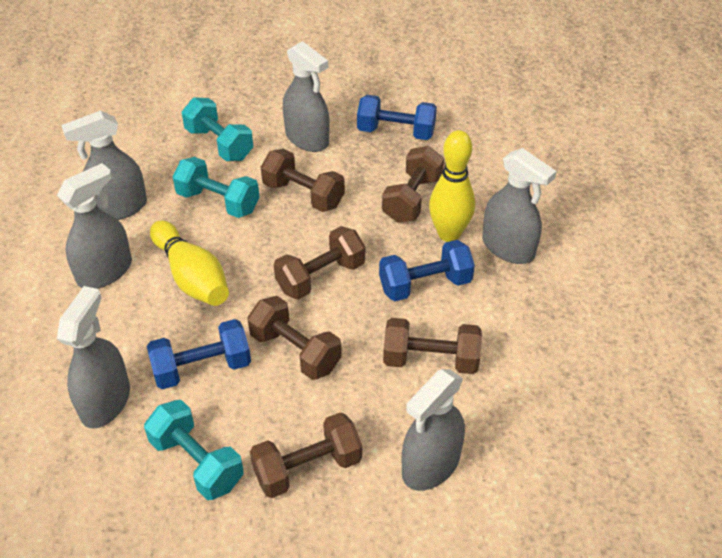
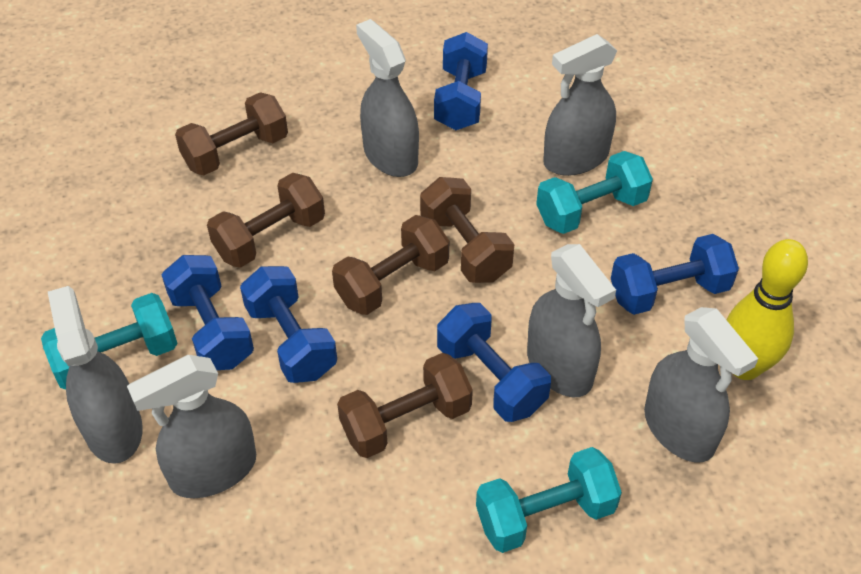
blue dumbbell: [147,319,251,389] [357,95,437,140] [379,240,475,301] = 3 -> [161,255,254,370] [240,266,337,383] [434,32,488,130] [437,303,551,422] [611,234,739,315] = 5
brown dumbbell: [247,296,342,380] [250,412,362,498] [261,149,345,212] [274,226,365,300] [382,146,444,223] [383,318,482,374] = 6 -> [175,92,288,176] [207,173,325,268] [332,215,449,315] [337,353,473,458] [420,177,514,283] = 5
yellow bowling pin: [150,220,229,306] [429,130,475,242] = 2 -> [727,239,808,380] = 1

